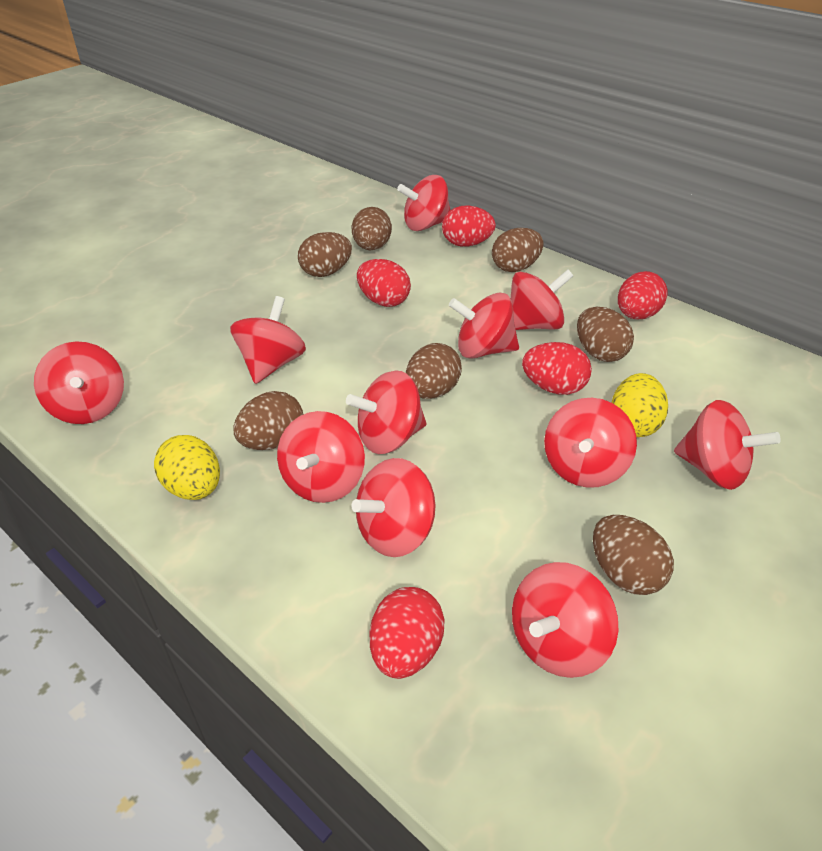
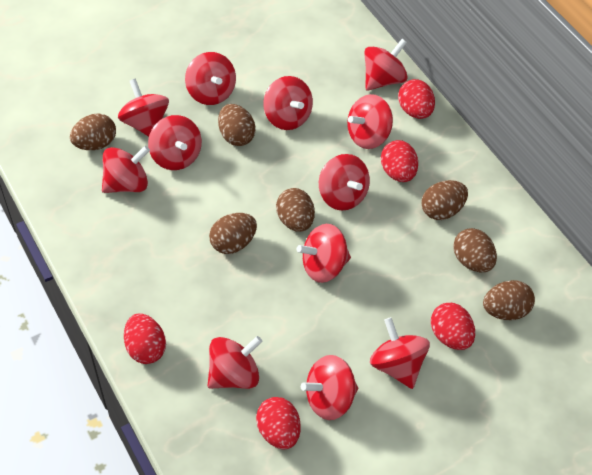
red spinning top: [34,341,124,424] [230,296,306,384] [277,411,365,503] [346,370,426,454] [351,458,436,557] [397,175,450,231] [449,293,519,358] [510,269,573,330] [512,562,618,678] [544,398,637,488] [674,400,781,490] = 11 -> [102,146,150,193] [118,79,169,137] [148,115,202,170] [185,52,236,105] [208,336,262,389] [263,76,313,130] [297,224,351,283] [301,355,358,420] [319,154,370,210] [347,94,393,149] [364,39,408,91] [370,317,430,389] = 12
yellow egg: [154,435,220,500] [612,373,668,437] = 2 -> none = 0

